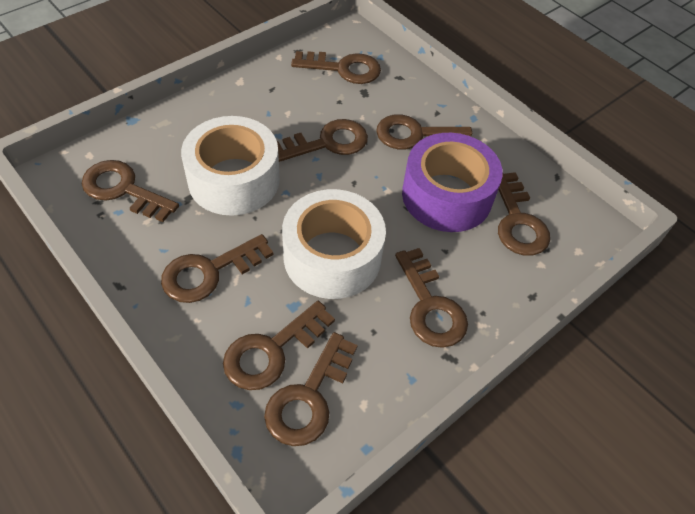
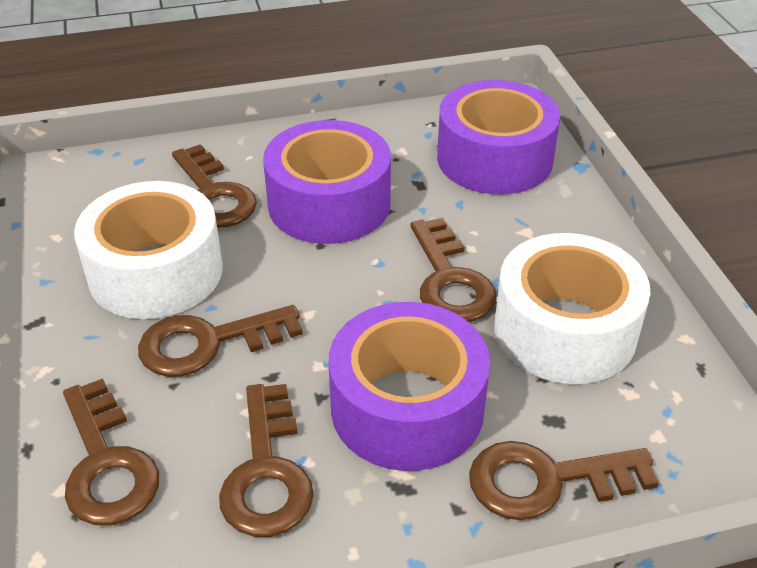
brown key: [82,160,179,222] [161,234,273,303] [223,301,335,390] [264,332,358,446] [277,119,368,162] [291,51,381,84] [376,114,472,150] [395,248,468,348] [498,172,550,256] = 9 -> [63,378,159,525] [138,305,303,377] [172,144,257,227] [219,384,314,537] [410,218,497,322] [469,441,659,520] = 6
purple tape: [402,133,503,232] = 1 -> [263,120,391,244] [329,302,490,471] [437,80,560,194] = 3

